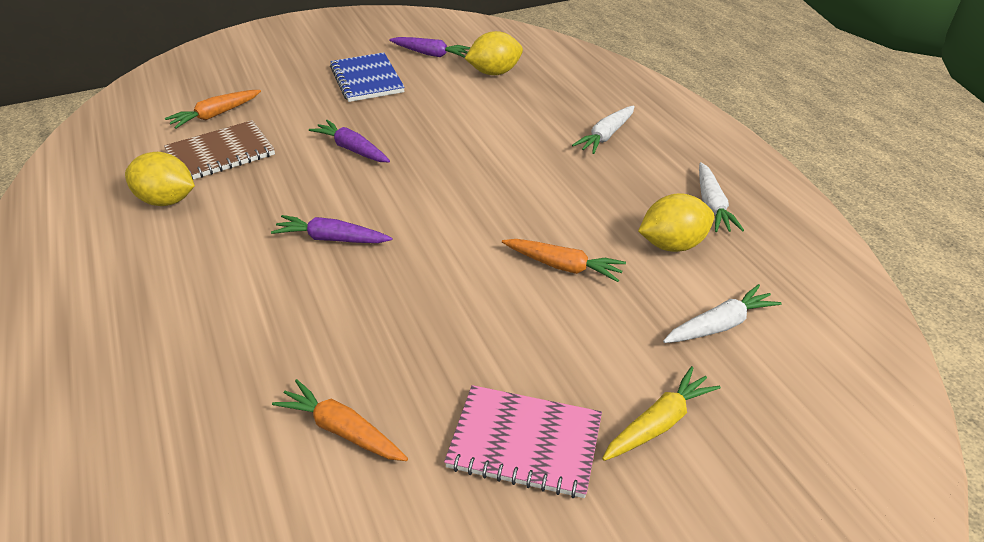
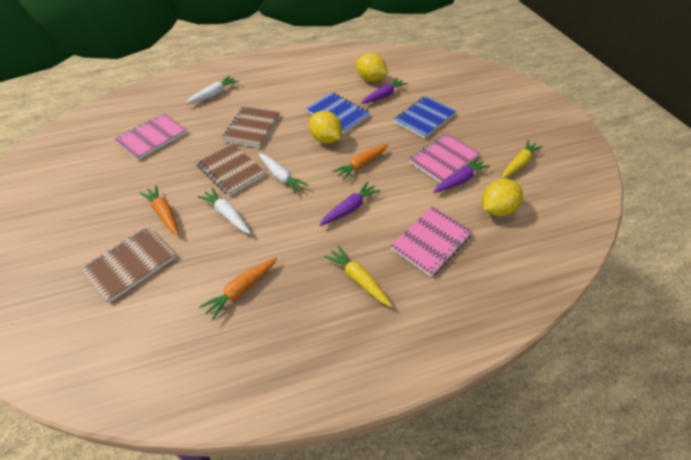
blue notebook: [330,52,405,102] = 1 -> [305,92,370,133] [394,96,456,139] = 2
brown notebook: [164,120,275,180] = 1 -> [81,227,176,303] [195,143,266,196] [222,105,280,148] = 3
pink notebook: [444,385,602,498] = 1 -> [115,114,187,160] [391,207,473,277] [409,133,480,183] = 3
yellow carrot: [602,366,721,461] = 1 -> [324,245,392,307] [502,140,543,178] = 2

